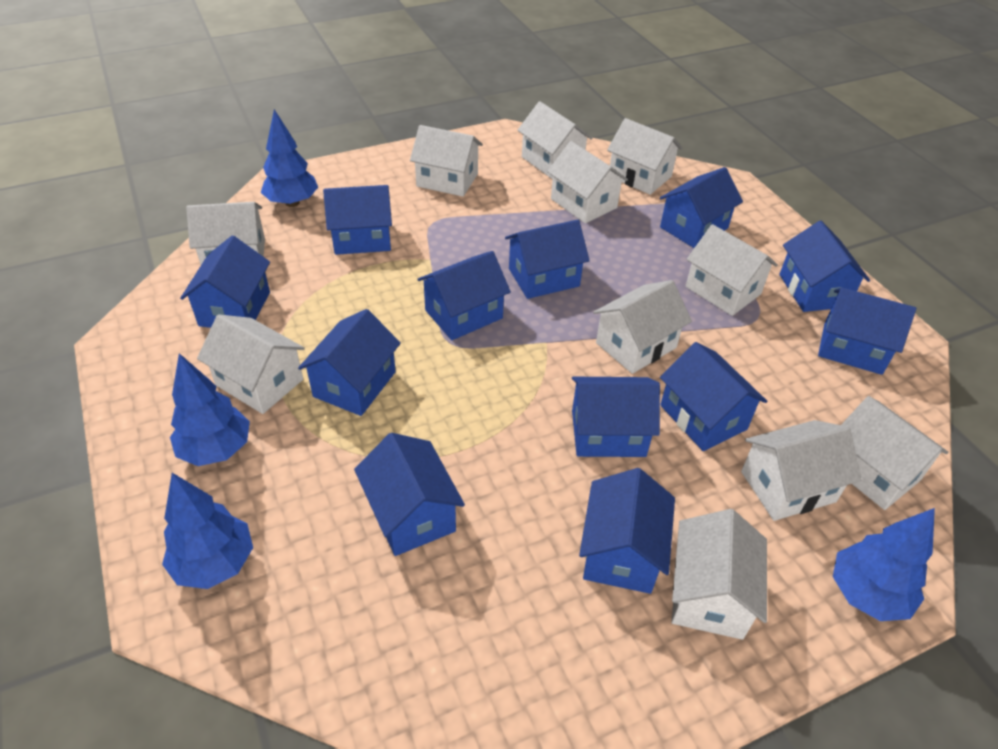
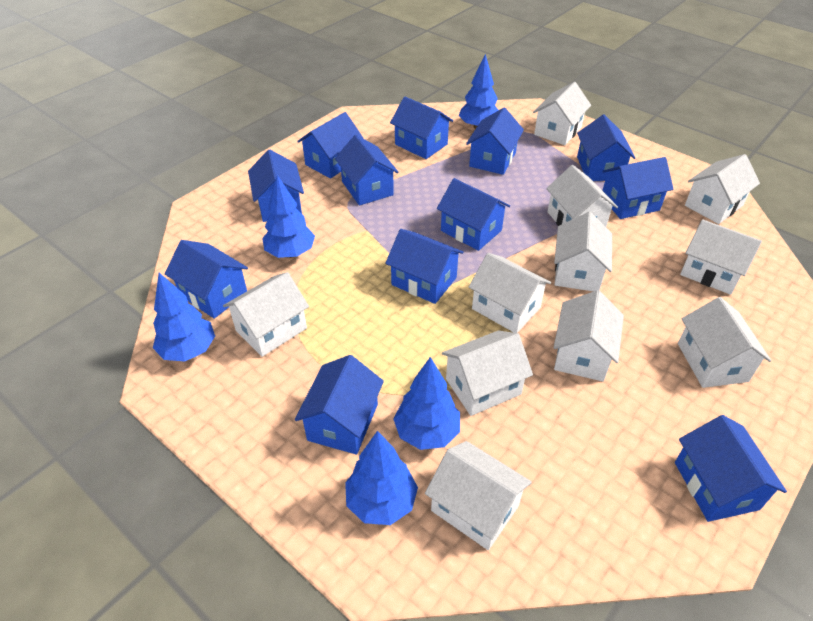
blue tree: [162,473,253,589] [170,353,250,466] [261,109,318,207] [833,508,935,621] = 4 -> [153,273,215,362] [262,175,315,258] [345,431,418,525] [394,357,460,450] [459,54,498,129] = 5

